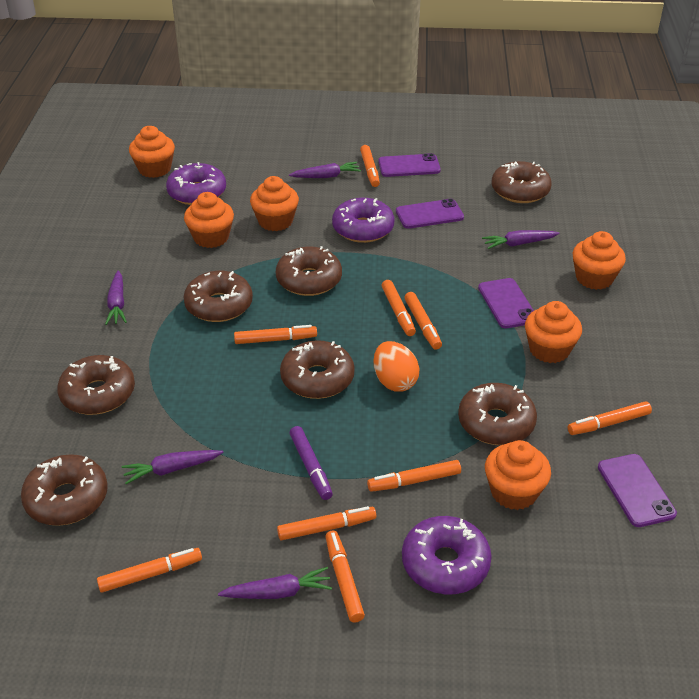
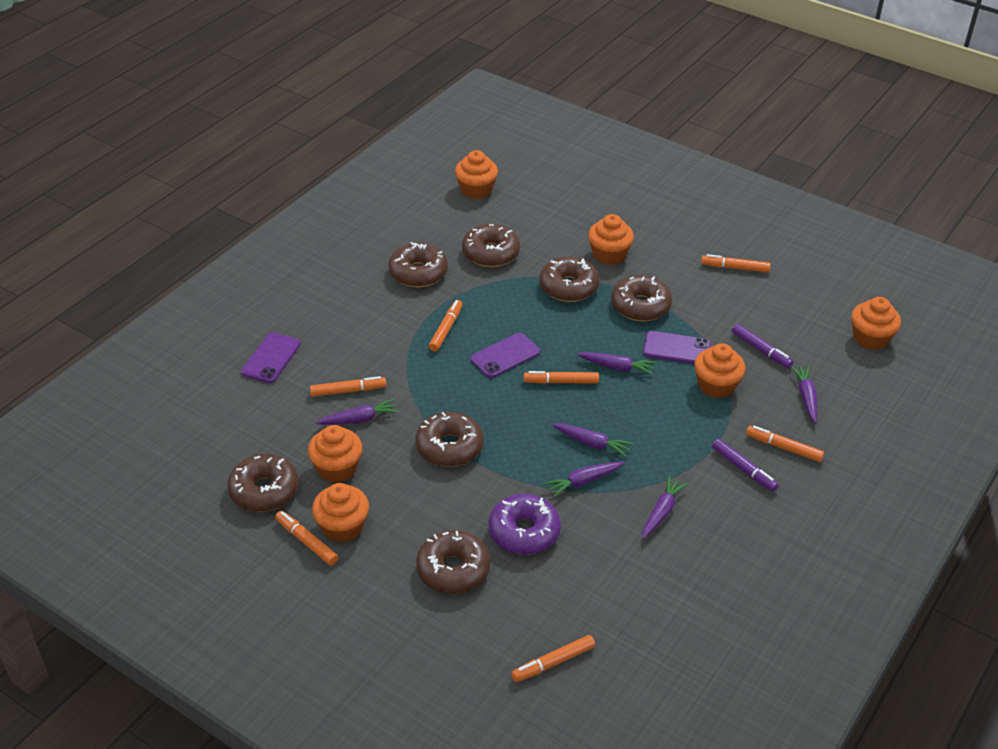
orange egg: [373,341,419,392] = 1 -> none = 0
orange marker: [97,548,202,593] [234,325,317,344] [277,506,376,541] [325,530,365,623] [360,145,380,187] [367,460,461,492] [382,280,416,336] [404,292,442,350] [568,401,652,435] = 9 -> [275,511,338,565] [310,376,386,397] [429,300,463,352] [511,635,595,682] [524,371,599,384] [701,254,771,273] [746,426,824,462] = 7
purple carrot: [105,270,127,325] [121,450,223,484] [218,567,332,599] [289,162,361,178] [482,230,560,249] = 5 -> [316,399,399,425] [544,462,624,498] [552,423,633,457] [577,352,656,375] [642,476,688,539] [790,366,817,424] = 6
purple donut: [166,162,226,205] [332,198,394,243] [402,516,492,594] = 3 -> [489,494,561,555] = 1
purple marker: [289,426,333,500] = 1 -> [712,439,779,492] [731,324,793,368] = 2
purple phone: [378,153,441,177] [396,199,464,229] [478,278,534,328] [598,454,677,527] = 4 -> [241,332,301,383] [471,333,541,378] [643,331,711,364] = 3

